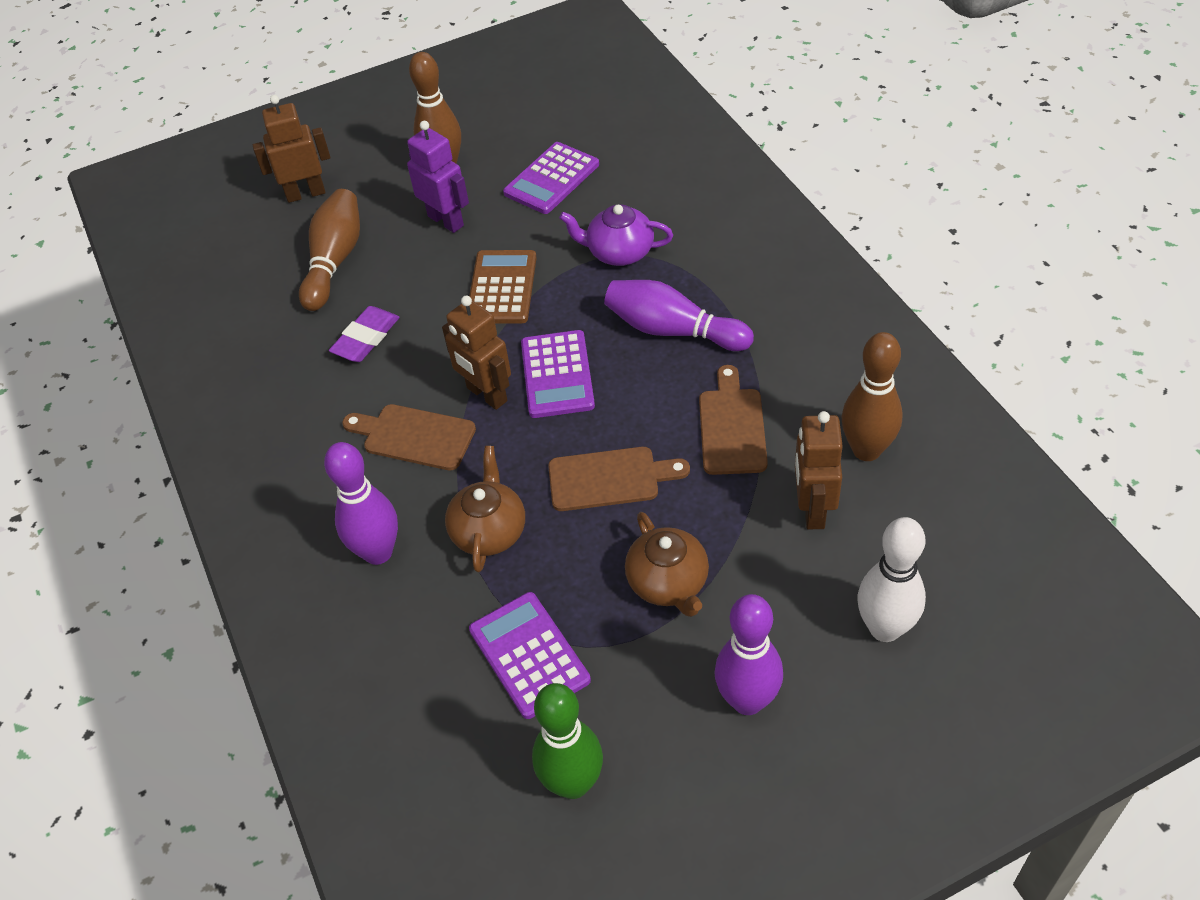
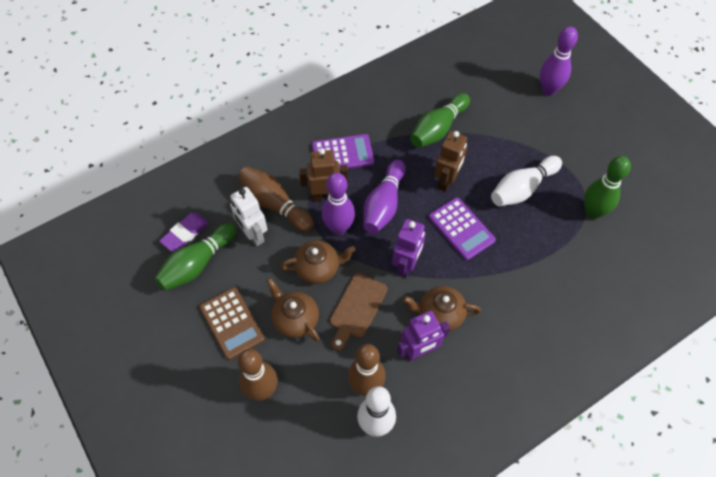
brown cutting board: [342,404,476,470] [548,447,690,511] [699,365,768,475] = 3 -> [330,273,388,351] = 1
brown robot: [253,95,330,203] [442,296,511,410] [795,411,843,529] = 3 -> [299,148,348,202] [434,131,467,192] = 2
brown teapot: [445,446,525,572] [625,512,709,617] = 2 -> [267,278,320,341] [280,240,356,284] [403,286,481,331] = 3
green bowling pin: [532,683,603,799] = 1 -> [154,223,237,291] [410,93,470,148] [584,156,631,219] = 3
purple calculator: [469,592,591,719] [503,142,599,214] [521,330,595,418] = 3 -> [312,134,374,169] [428,197,496,260] = 2
purple robot: [407,121,469,233] = 1 -> [392,219,426,278] [397,311,450,361] = 2
purple teapot: [559,204,673,266] = 1 -> none = 0
white bowling pin: [858,517,926,642] = 1 -> [357,386,396,437] [491,156,562,206] = 2
white robot: none = 0 -> [230,187,267,246] = 1

